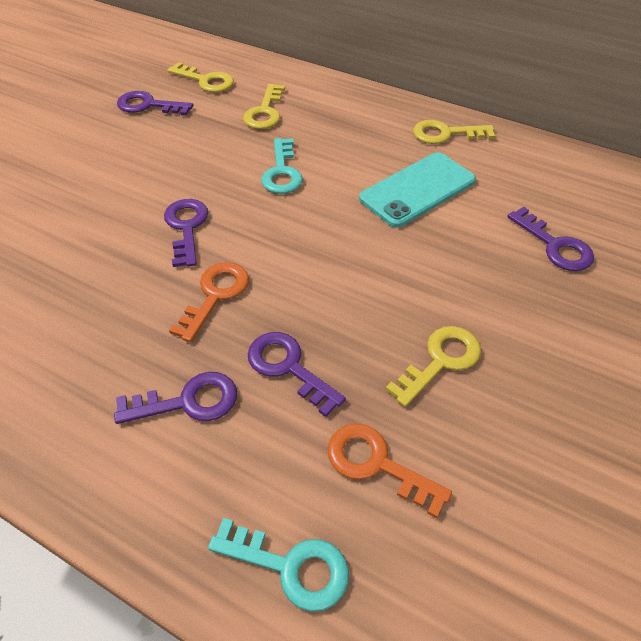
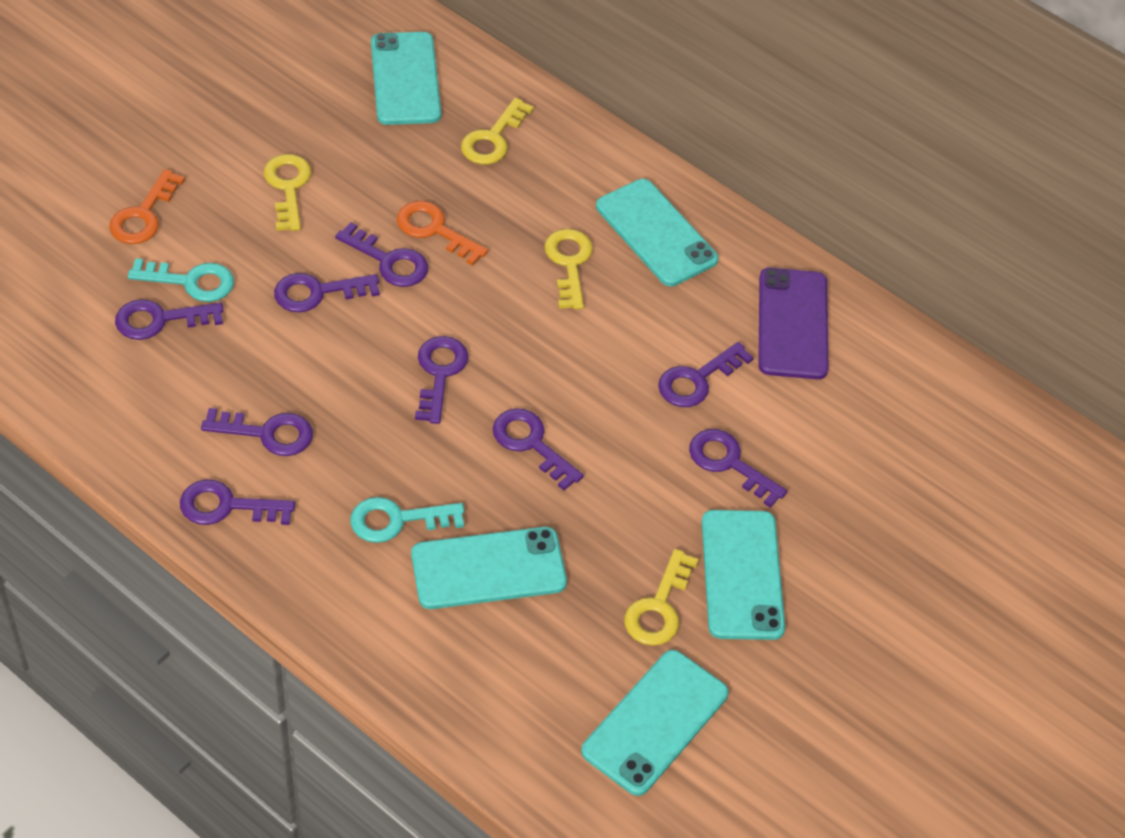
purple key: [114,372,237,424] [117,91,193,116] [164,199,208,267] [248,332,346,417] [507,207,594,271] = 5 -> [115,299,224,340] [180,480,295,525] [201,408,313,456] [274,273,380,313] [335,222,428,287] [415,336,468,424] [493,408,584,490] [658,342,754,407] [689,429,787,508] = 9
purple phone: none = 0 -> [758,268,829,379] = 1
turquoise phone: [359,152,476,228] = 1 -> [371,32,441,125] [411,527,567,609] [581,650,728,796] [596,179,718,286] [702,510,785,640] = 5

